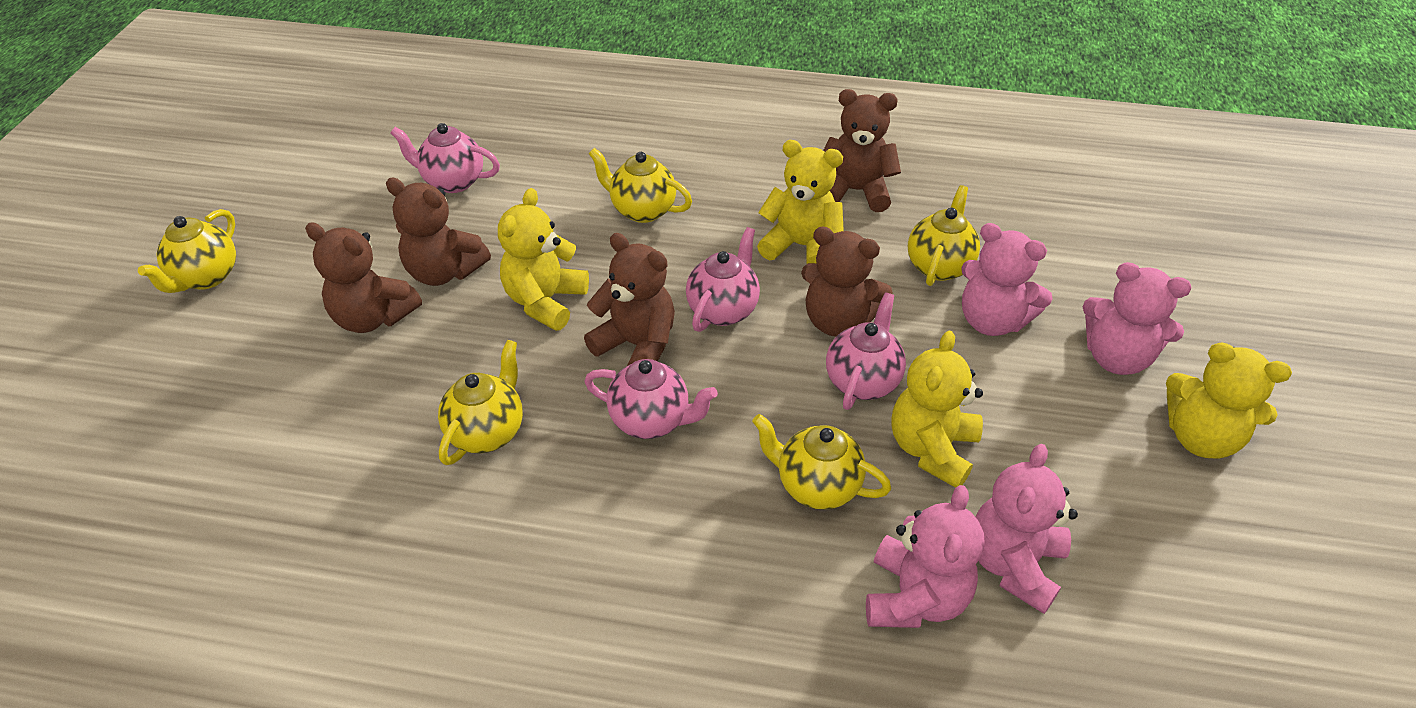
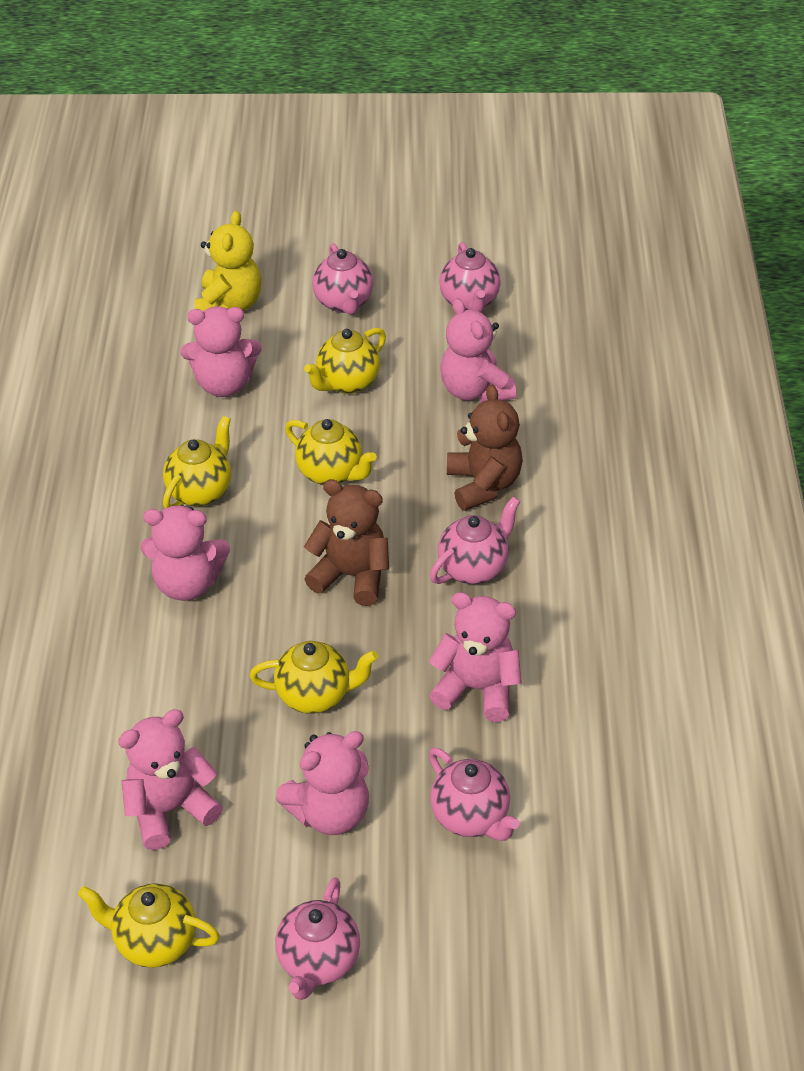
brown teddy bear: [305,222,422,333] [386,177,491,286] [584,233,675,366] [801,227,893,337] [823,89,901,212] = 5 -> [304,479,389,606] [447,384,523,511] = 2
pink teapot: [390,123,500,193] [584,359,718,439] [686,227,760,332] [826,292,906,410] = 4 -> [275,877,360,1000] [312,243,374,315] [428,748,520,841] [430,497,520,584] [439,242,501,313] = 5
pink teddy bear: [866,485,985,628] [961,223,1053,336] [975,444,1078,614] [1083,262,1191,375] = 4 -> [118,709,223,850] [141,505,230,601] [181,306,262,397] [276,731,369,835] [429,592,522,722] [440,298,516,403] = 6
yellow teddy bear: [498,188,589,331] [757,140,844,264] [891,330,983,488] [1166,342,1292,459] = 4 -> [194,211,261,311] = 1

